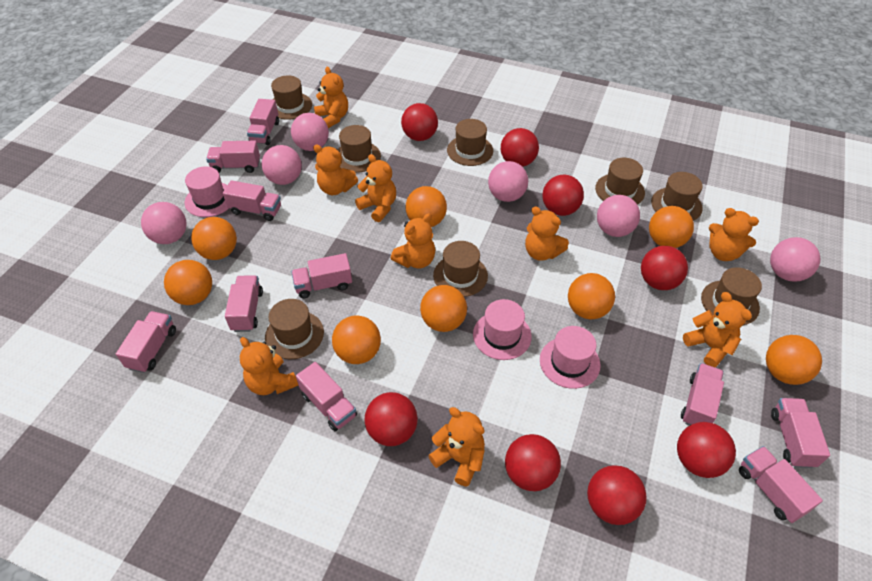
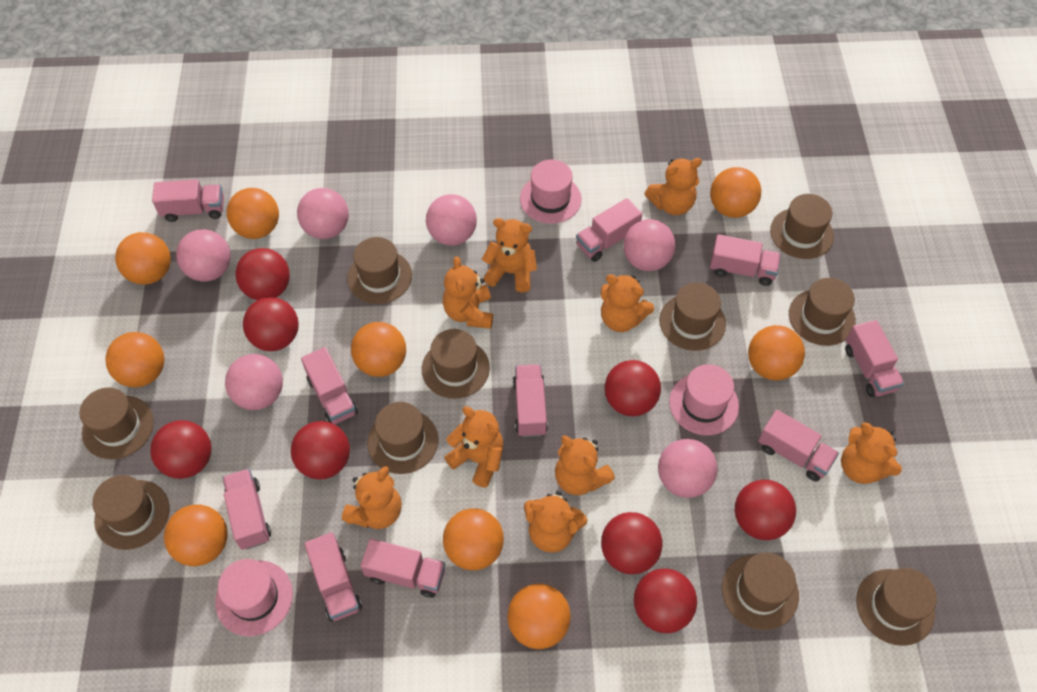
brown hat: [265,299,324,359] [271,75,312,120] [338,125,381,173] [433,241,488,297] [447,119,493,166] [595,158,645,205] [651,172,703,221] [701,267,762,325] = 8 -> [80,387,154,459] [92,475,170,550] [347,237,412,304] [367,402,439,474] [422,329,490,399] [659,282,726,351] [722,553,799,630] [770,194,834,259] [789,278,856,346] [856,568,937,646] = 10
orange ball: [164,260,212,305] [191,217,237,260] [332,316,381,364] [406,186,447,227] [420,285,467,332] [568,273,615,319] [649,206,694,248] [766,335,822,385] = 8 -> [105,332,164,387] [115,232,171,285] [164,504,228,566] [227,188,279,239] [351,322,406,377] [443,508,504,570] [507,584,571,649] [710,167,761,218] [748,325,805,380] = 9

